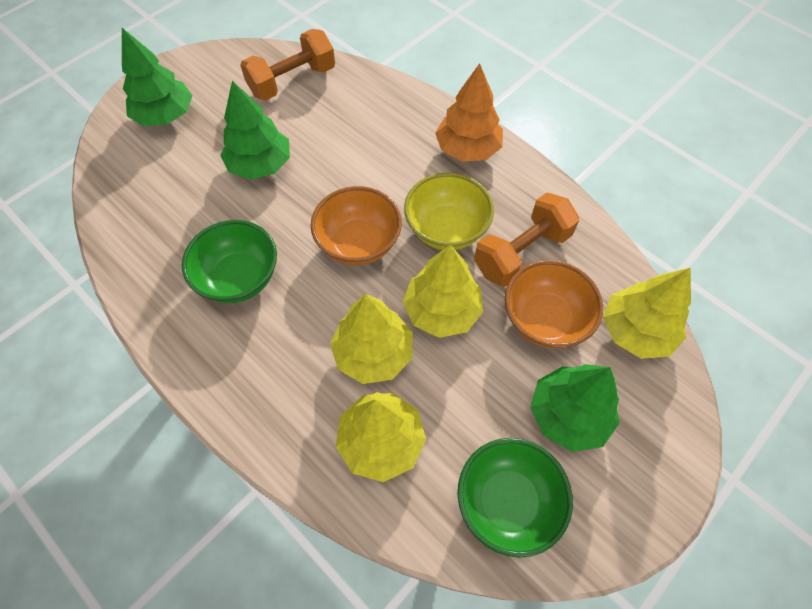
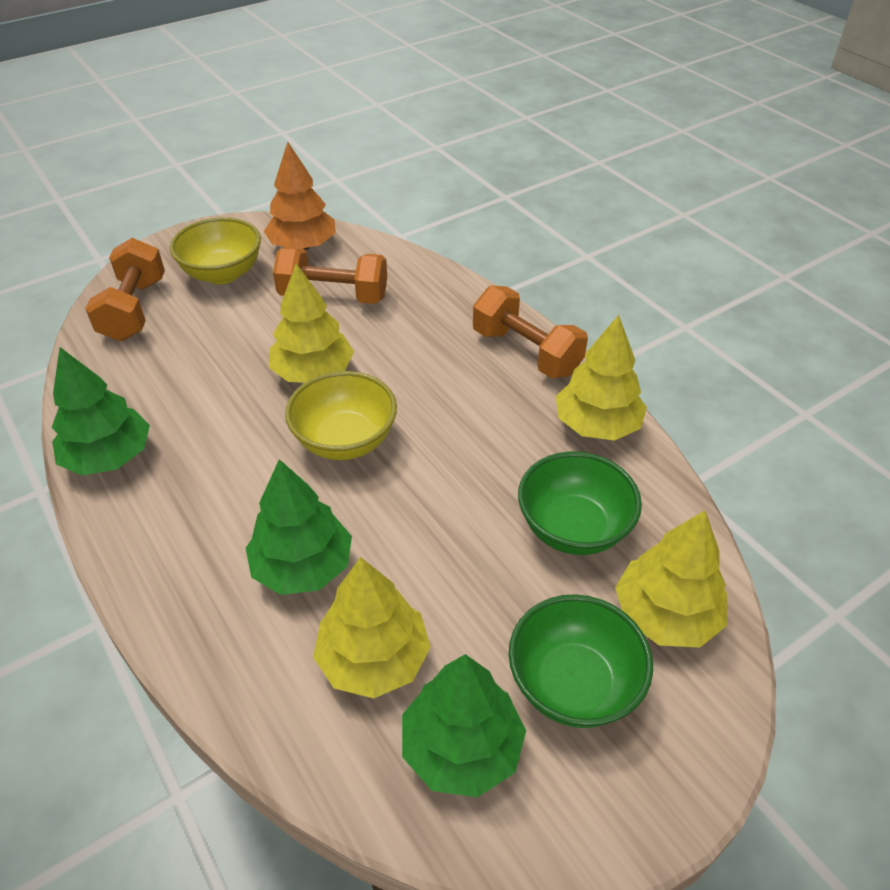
orange bowl: [311,186,402,265] [505,260,603,349] = 2 -> none = 0
orange dumbbell: [240,29,335,101] [474,193,579,287] = 2 -> [85,238,165,341] [273,247,387,304] [473,285,588,378] = 3
yellow bowl: [404,173,494,250] = 1 -> [170,217,261,284] [285,371,397,460] = 2

